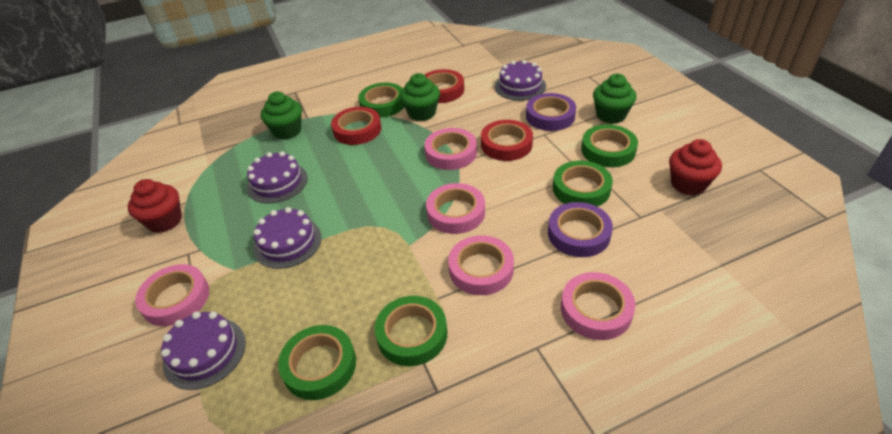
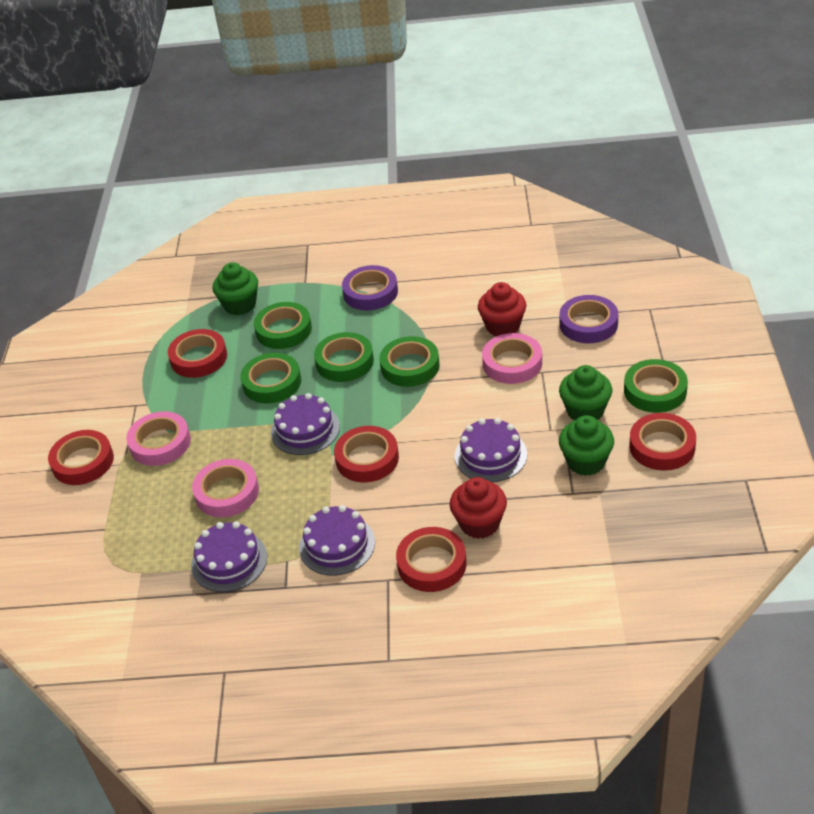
pink tape: [135,264,209,326] [424,128,477,170] [426,183,485,234] [448,235,514,295] [561,272,636,340] = 5 -> [126,411,191,466] [192,459,259,517] [482,333,542,384] = 3
red tape: [331,107,381,145] [424,69,464,103] [481,120,533,161] = 3 -> [48,430,114,485] [168,329,227,378] [334,426,399,483] [396,527,467,592] [629,413,696,471] = 5

